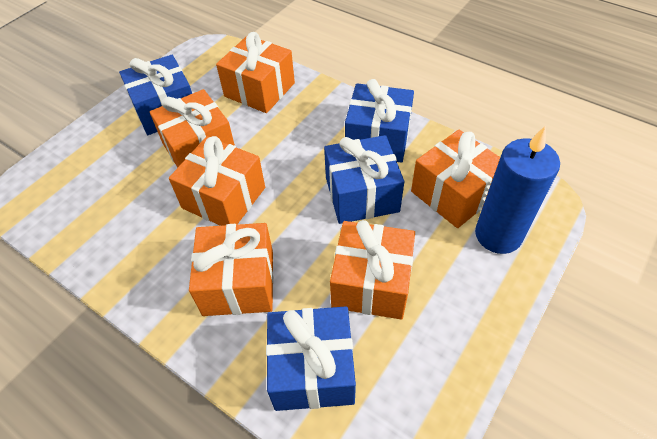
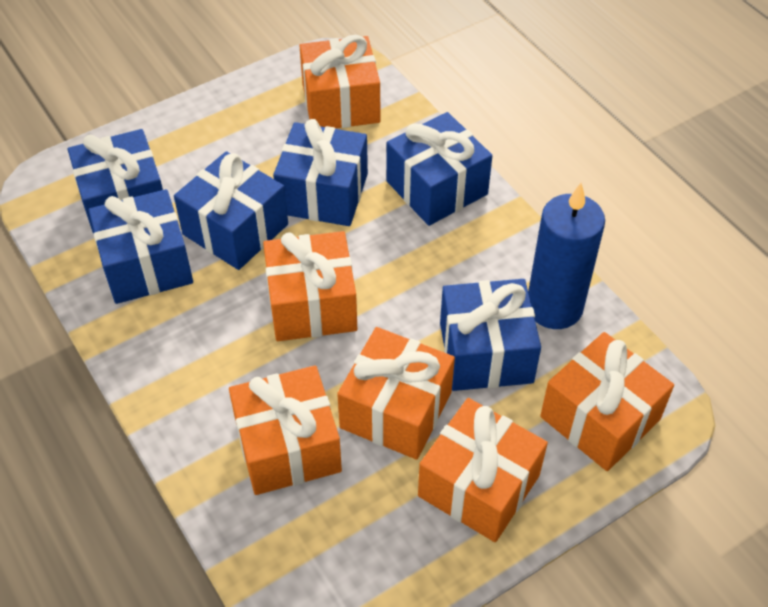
blue gift: [119,55,192,135] [266,306,356,411] [324,135,404,224] [345,79,414,163] = 4 -> [68,129,163,235] [89,189,193,304] [174,151,288,270] [273,119,368,226] [387,112,492,226] [440,279,541,391] = 6

